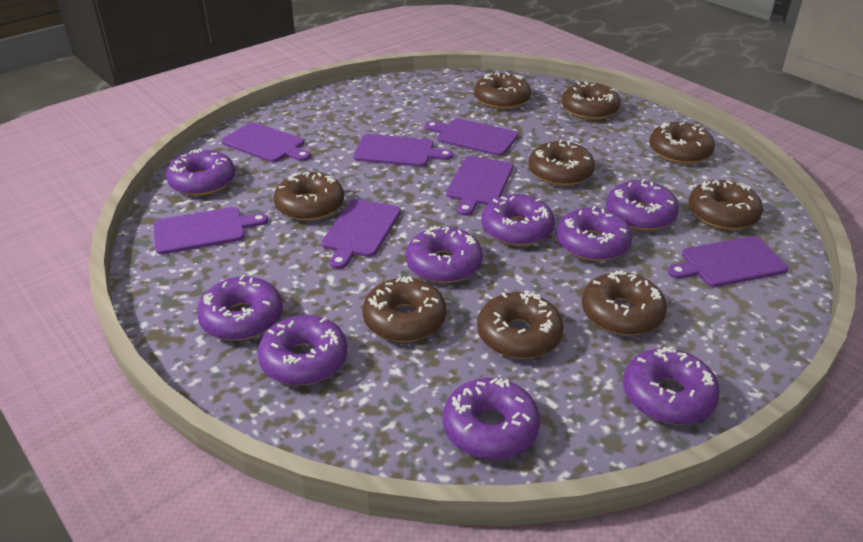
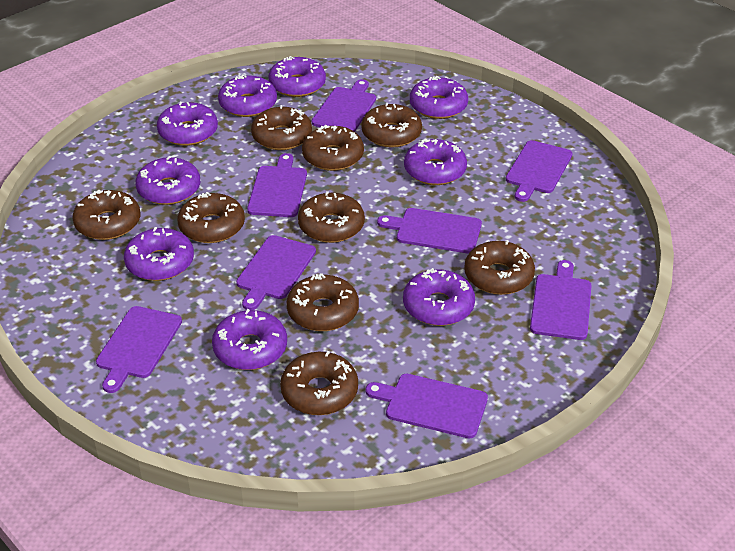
purple cutting board: [153,207,268,255] [222,122,311,162] [321,199,401,269] [353,134,453,167] [425,118,518,156] [446,156,513,216] [668,236,789,287] = 7 -> [96,306,182,393] [236,235,316,310] [247,153,307,217] [312,79,376,132] [365,374,488,438] [377,208,482,254] [506,140,572,202] [530,260,592,340] = 8

